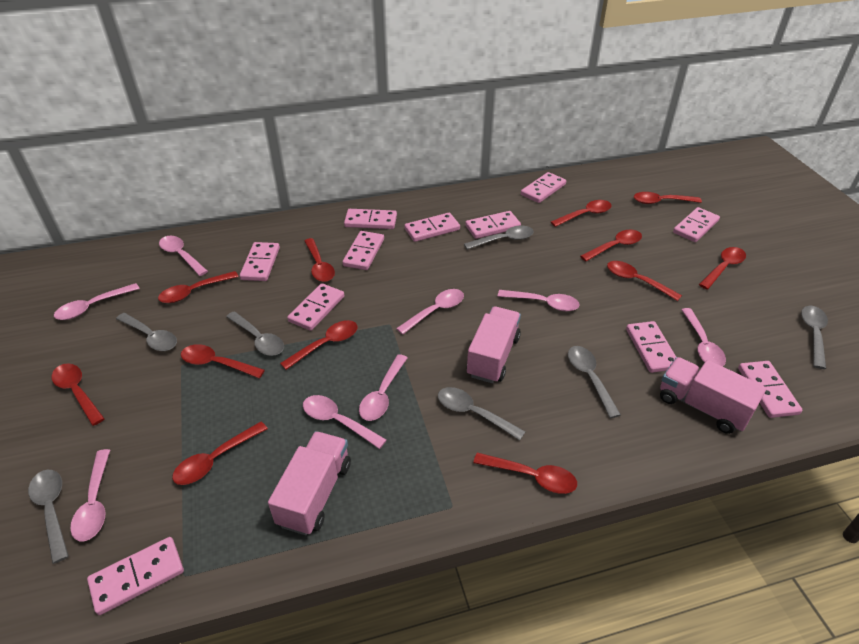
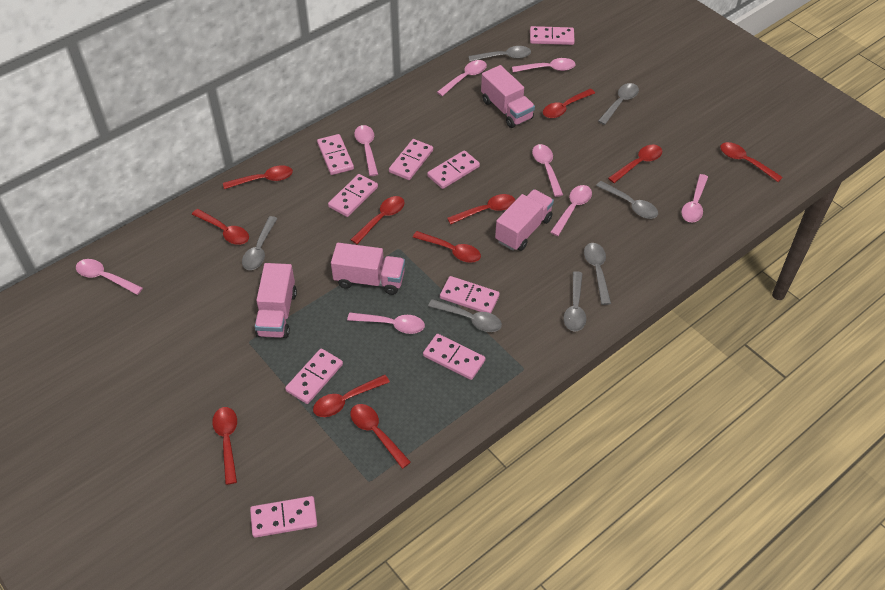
pink domino: [87,537,184,615] [240,242,280,281] [287,283,345,331] [342,231,384,270] [344,209,397,229] [405,213,460,242] [465,211,521,239] [521,172,566,203] [626,321,676,373] [673,207,720,242] [738,361,802,418] = 11 -> [250,496,317,538] [285,348,343,404] [317,134,354,175] [328,174,378,217] [389,139,433,180] [423,334,485,380] [427,150,480,189] [440,276,500,313] [530,26,575,45] = 9
pink truck: [268,431,351,535] [467,306,521,383] [660,357,767,434] = 3 -> [255,263,297,338] [331,243,405,295] [481,65,535,128] [495,189,554,251] = 4
red spoon: [52,363,105,426] [158,271,239,303] [172,422,268,485] [181,344,265,378] [280,320,357,370] [304,238,335,282] [473,453,577,494] [551,200,611,227] [580,230,642,261] [607,261,682,301] [634,192,702,204] [699,247,746,289] = 12 -> [192,209,249,245] [212,407,237,485] [223,165,293,189] [313,375,390,417] [350,404,411,469] [351,196,405,244] [413,231,481,263] [447,194,515,225] [543,89,595,118] [608,145,662,183] [720,142,783,182] = 11

